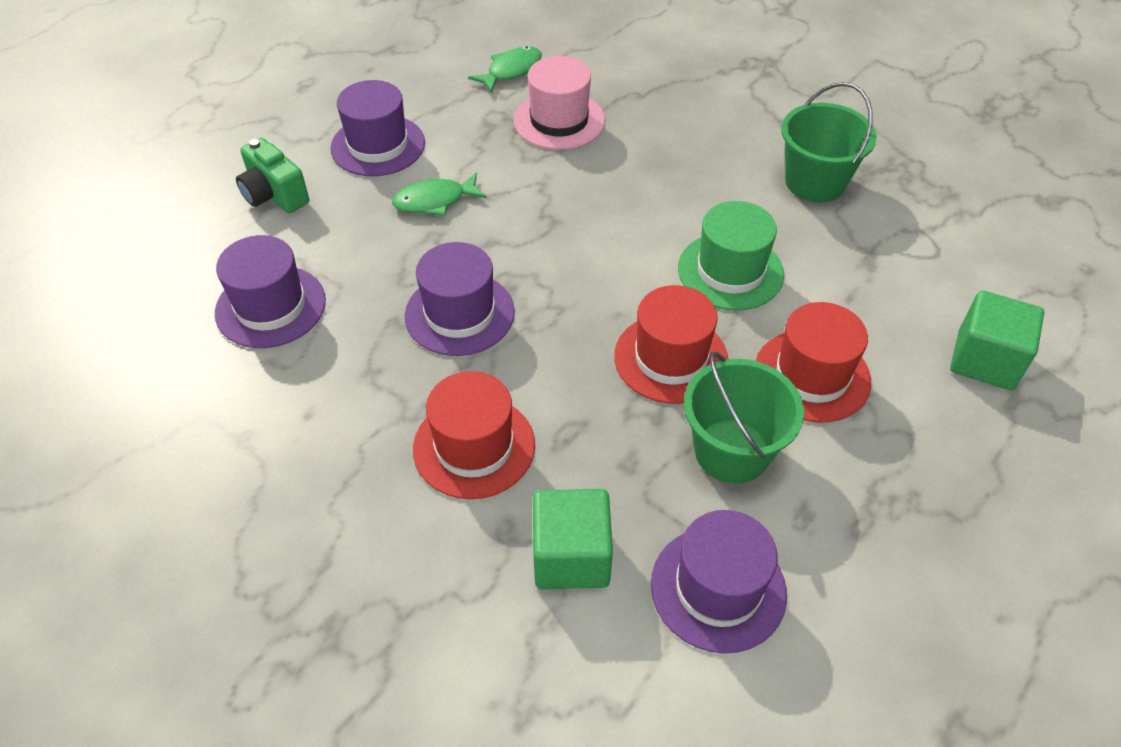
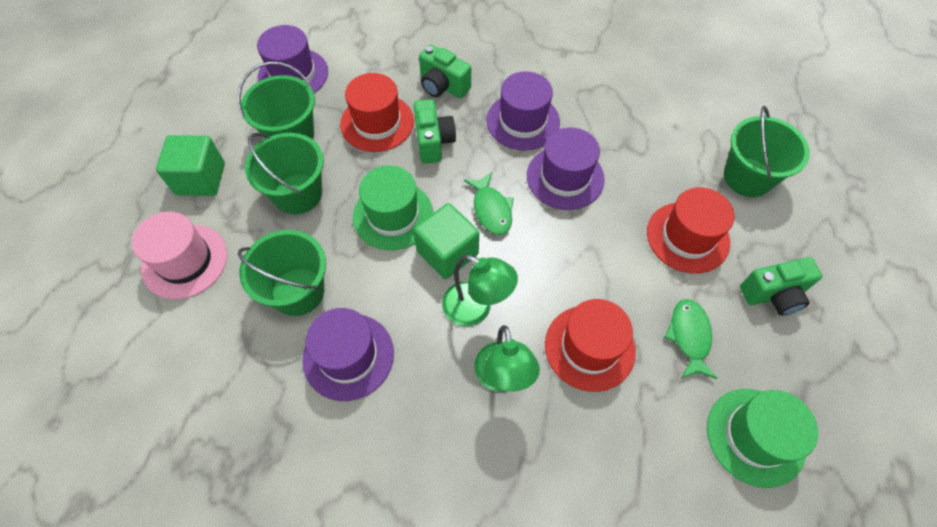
green bucket: [684,351,804,484] [781,82,877,203] = 2 -> [237,62,315,139] [238,230,326,316] [245,133,324,214] [724,106,810,197] = 4
green camera: [236,138,309,213] = 1 -> [413,99,456,164] [419,45,471,98] [740,257,822,315] = 3
green hat: [678,201,784,310] = 1 -> [353,165,433,250] [707,389,818,488] = 2
green lamp: none = 0 -> [442,255,518,326] [474,325,540,392] = 2

